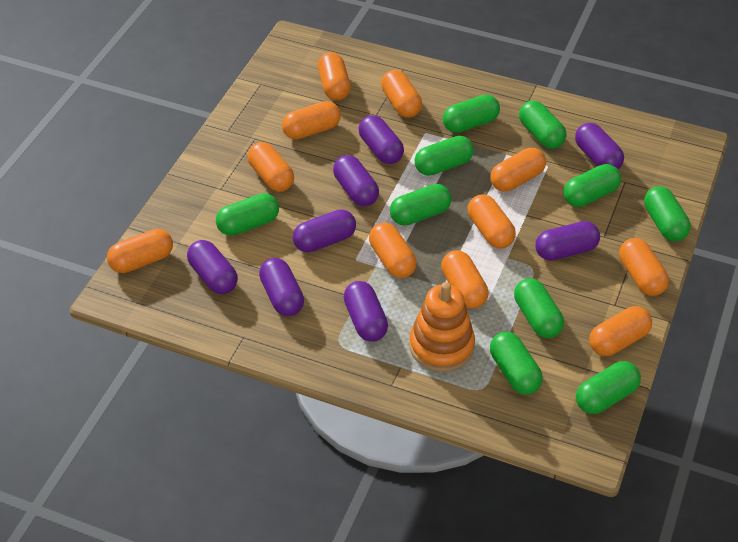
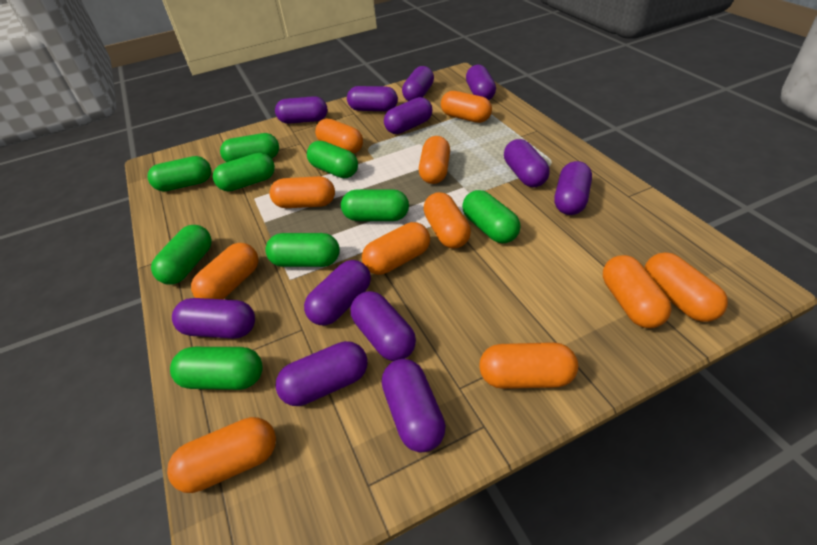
green capsule: [216,193,279,236] [390,184,451,226] [415,136,474,176] [443,94,500,133] [490,332,543,395] [514,278,564,338] [519,100,567,149] [563,164,621,207] [576,361,641,414] [644,186,691,241] = 10 -> [148,156,211,191] [151,225,212,284] [170,347,263,390] [213,153,275,191] [220,133,279,162] [265,233,340,267] [307,141,358,178] [341,189,409,221] [462,190,520,243] = 9
orange stacking toy: [409,282,475,372] = 1 -> none = 0
purple capsule: [187,240,238,294] [259,258,304,316] [293,209,356,252] [333,155,379,206] [344,281,388,342] [359,115,404,164] [535,221,600,261] [575,123,624,169] = 8 -> [172,298,255,339] [275,96,328,124] [275,341,368,406] [304,260,371,326] [347,86,398,111] [350,291,416,361] [382,359,446,453] [384,97,432,134] [402,66,434,101] [466,65,496,100] [504,139,550,187] [554,161,592,215] = 12

